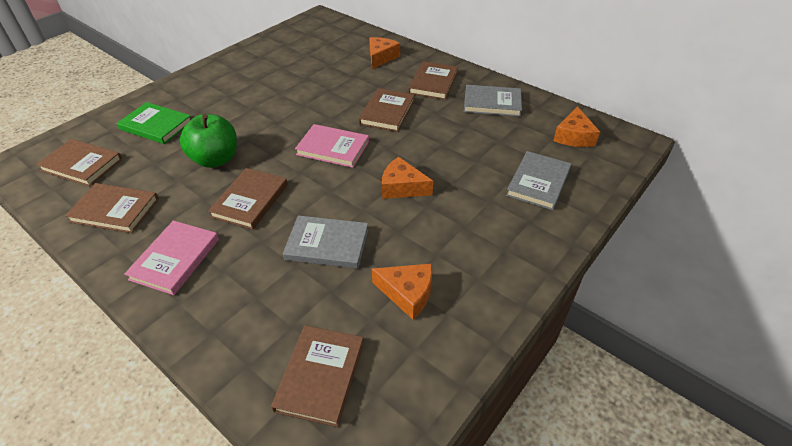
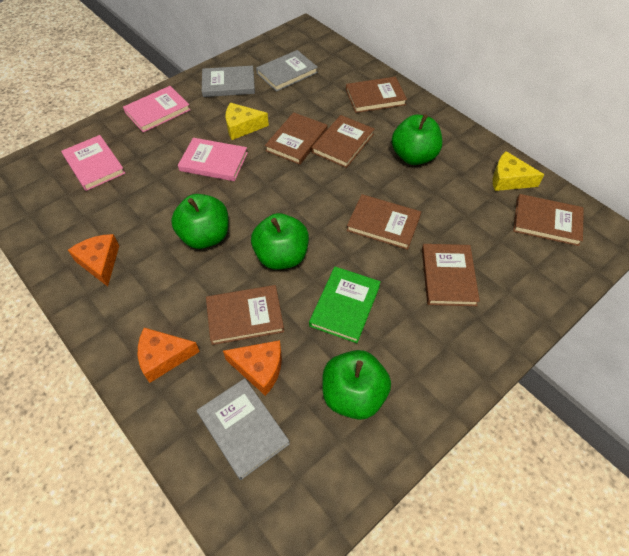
brown book: [36,139,122,186] [65,183,159,233] [208,168,288,230] [271,325,364,427] [359,88,415,132] [408,61,458,100] = 6 -> [206,285,284,345] [265,112,327,165] [312,115,374,168] [346,77,407,113] [346,194,421,250] [422,244,480,306] [513,194,584,246] = 7
green apple: [180,114,237,168] = 1 -> [171,194,229,249] [251,213,309,269] [322,350,391,420] [392,114,443,165] = 4
orange cheese: [369,37,400,69] [372,264,432,319] [382,157,433,199] [553,106,600,147] = 4 -> [68,234,119,287] [138,328,200,383] [223,340,282,396] = 3
pink book: [124,220,219,295] [295,124,369,168] = 2 -> [61,135,125,191] [123,86,190,132] [178,138,248,181] = 3
yellow cheese: none = 0 -> [226,103,269,140] [493,151,544,191] = 2

